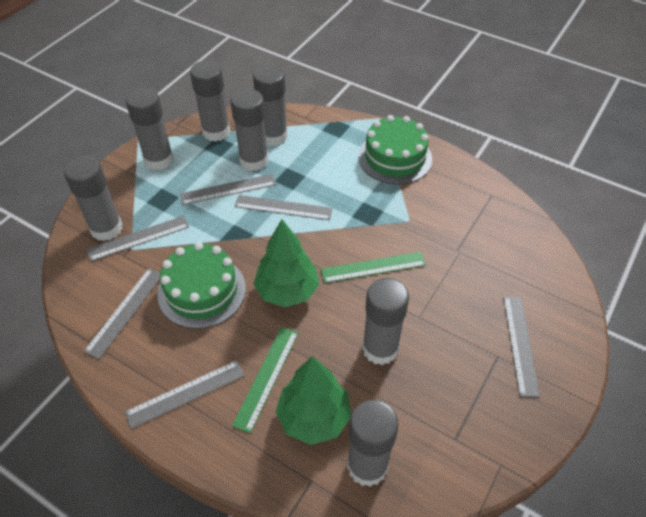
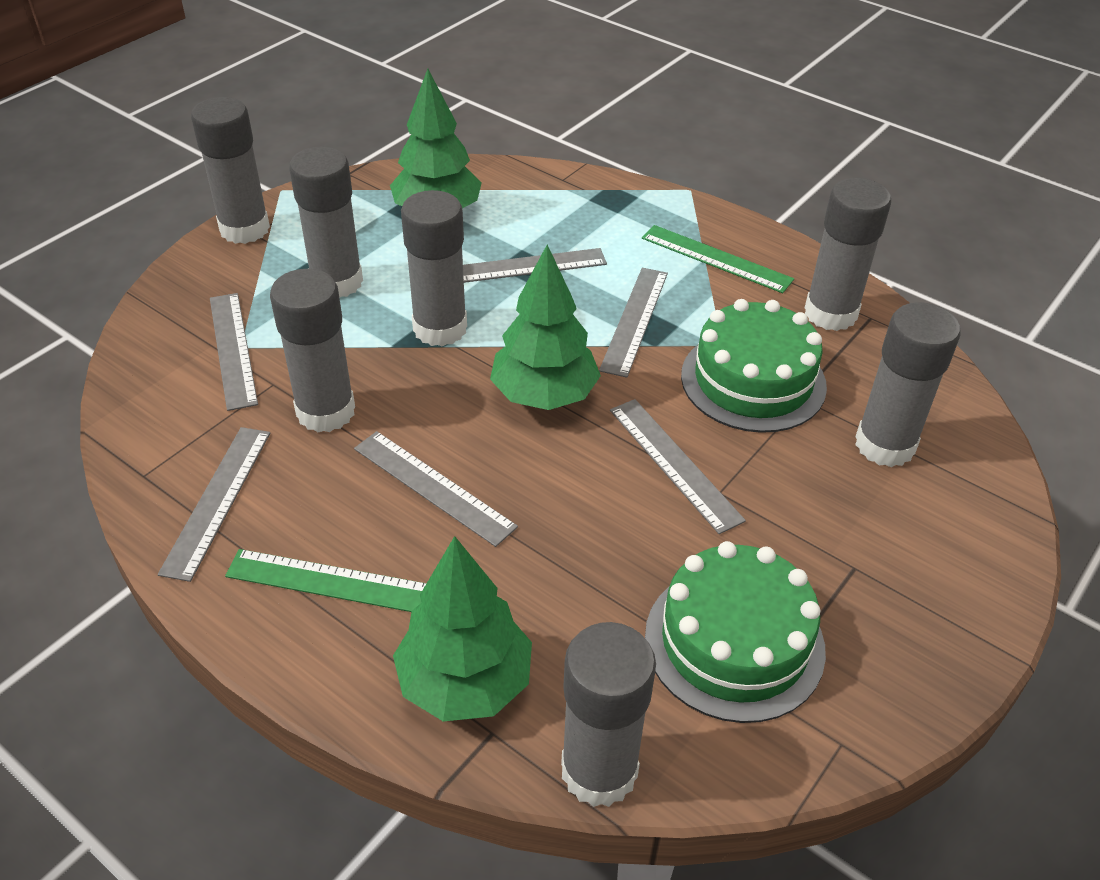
green tree: [253,219,319,307] [276,356,351,445] = 2 -> [390,69,482,208] [393,536,532,722] [490,245,601,410] = 3

